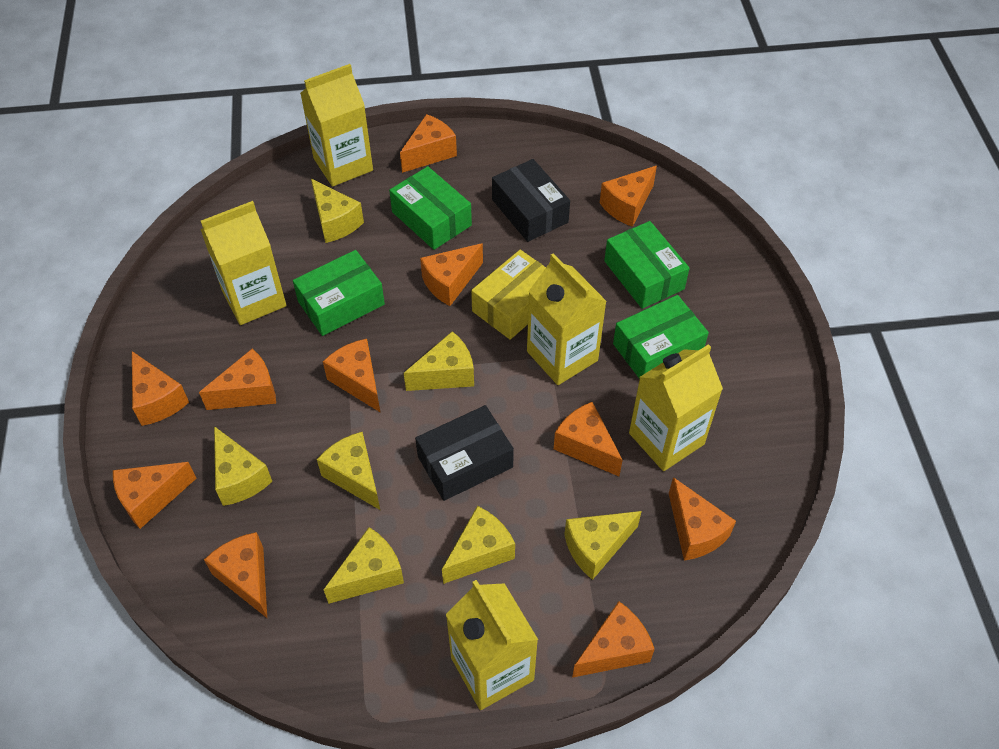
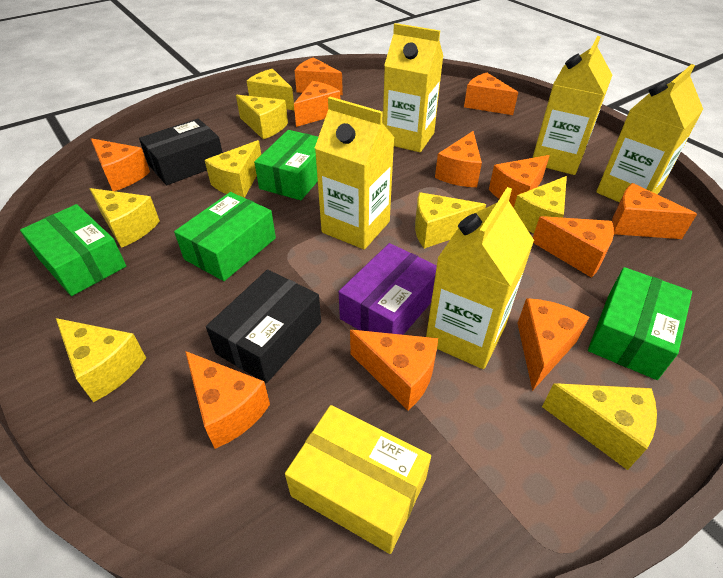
purple box: none = 0 -> [339,243,437,335] = 1
yellow cheese: [214,426,272,506] [311,179,364,243] [317,432,380,510] [323,527,404,604] [404,331,474,391] [442,506,515,584] [564,511,642,580] = 7 -> [56,318,146,402] [90,188,160,248] [205,140,261,198] [236,95,288,139] [247,69,294,110] [415,192,486,249] [514,176,567,233] [542,383,657,470] = 8

